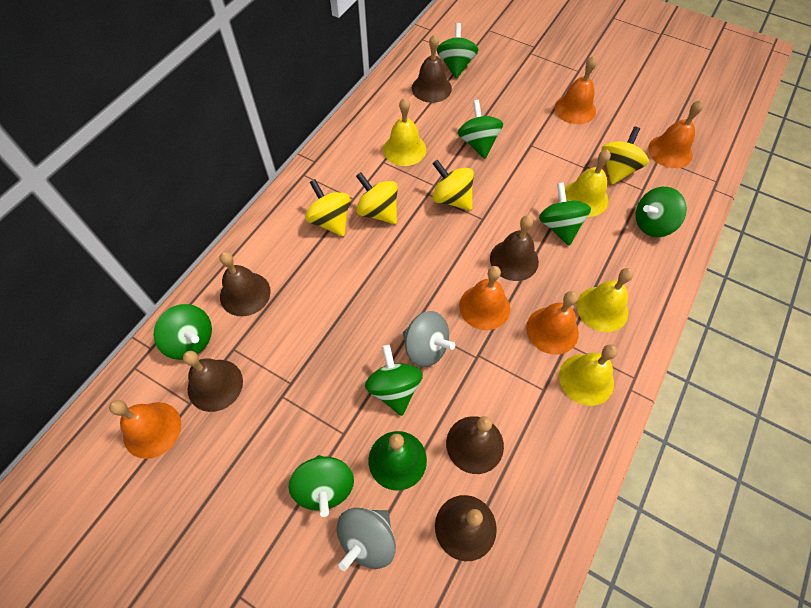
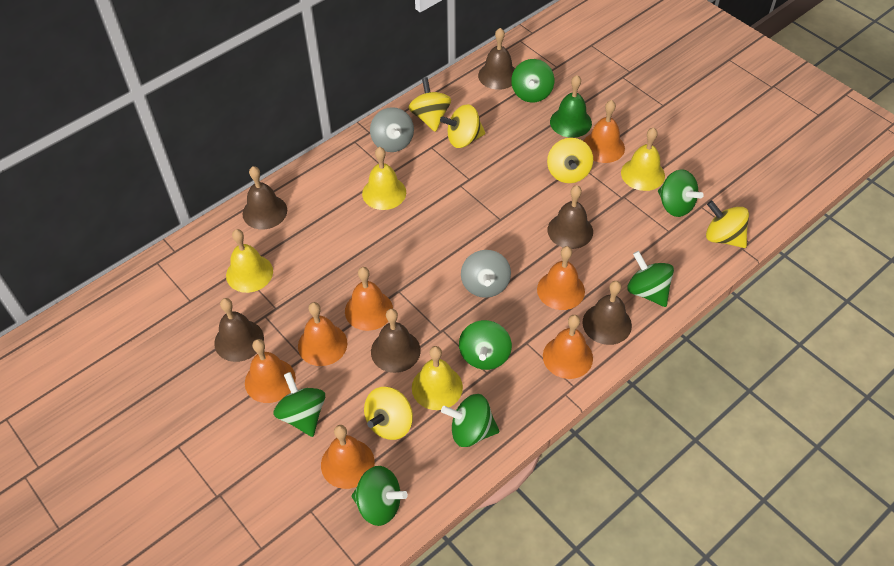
orange bell: [109,400,181,459] [459,266,510,330] [526,291,579,355] [554,56,597,124] [648,100,703,168] = 5 -> [245,339,296,403] [298,302,348,366] [321,425,375,489] [345,267,393,331] [537,246,585,310] [543,315,593,379] [584,100,625,163] = 7
yellow spinning top: [305,179,350,237] [356,172,398,224] [433,160,474,211] [602,127,649,185] = 4 -> [364,387,413,440] [408,77,451,132] [440,104,485,148] [547,138,593,183] [706,200,749,248] = 5

